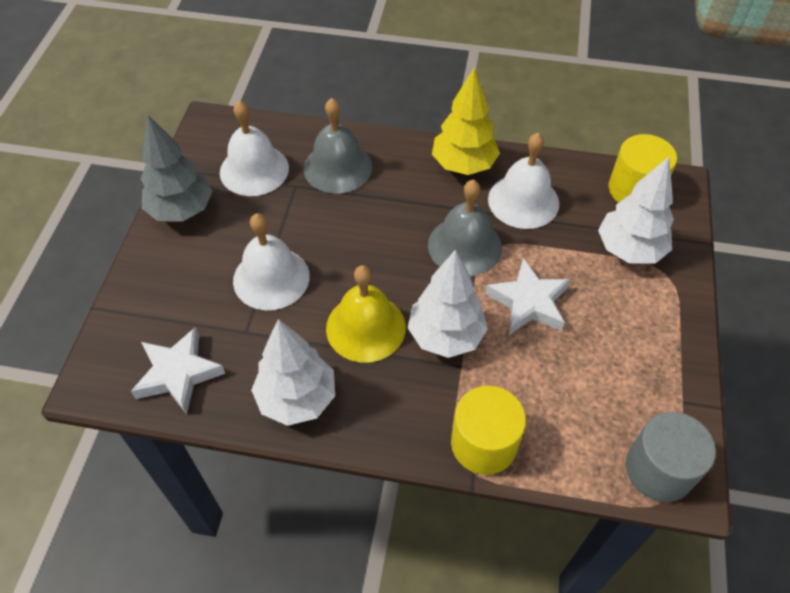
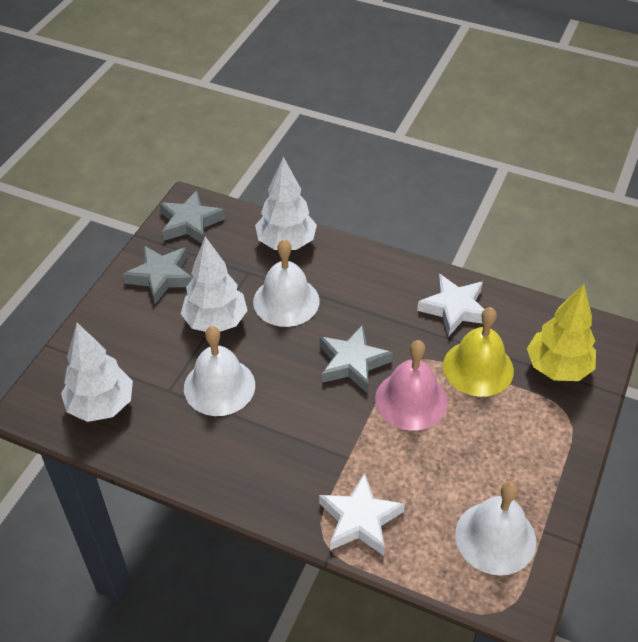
grey bell: [304,98,372,194] [428,180,502,276] = 2 -> none = 0
grey cylinder: [626,412,716,502] = 1 -> none = 0
grey star: none = 0 -> [123,246,193,304] [159,190,225,243] [320,325,393,393] = 3
grey tree: [141,115,213,222] = 1 -> none = 0
pink bell: none = 0 -> [375,340,448,431] = 1
yellow cylinder: [451,386,526,475] [608,134,677,203] = 2 -> none = 0

